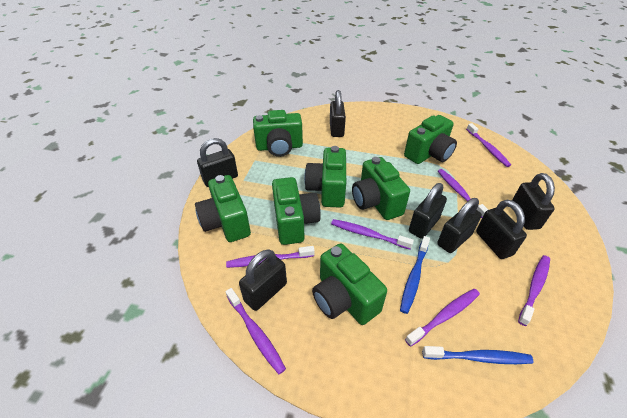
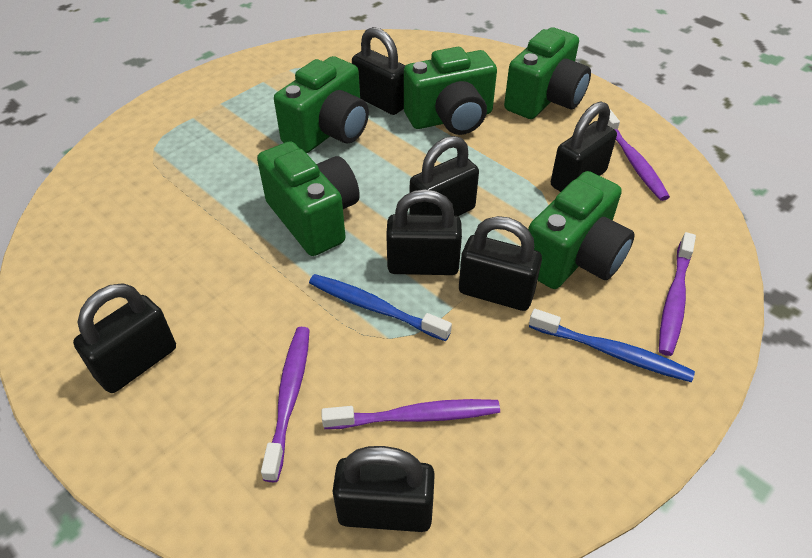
green camera: [195,175,251,242] [253,110,303,157] [272,177,321,245] [304,146,346,208] [312,243,387,325] [352,157,410,220] [404,115,457,164] = 7 -> [257,141,360,256] [274,56,369,153] [404,47,497,135] [504,27,591,119] [528,171,635,289] = 5
purple toothbrush: [225,288,286,374] [226,246,315,268] [331,219,414,250] [405,289,480,346] [438,169,488,218] [466,123,511,167] [518,255,550,326] = 7 -> [261,327,310,482] [321,399,500,429] [607,110,670,201] [659,232,696,356] = 4

